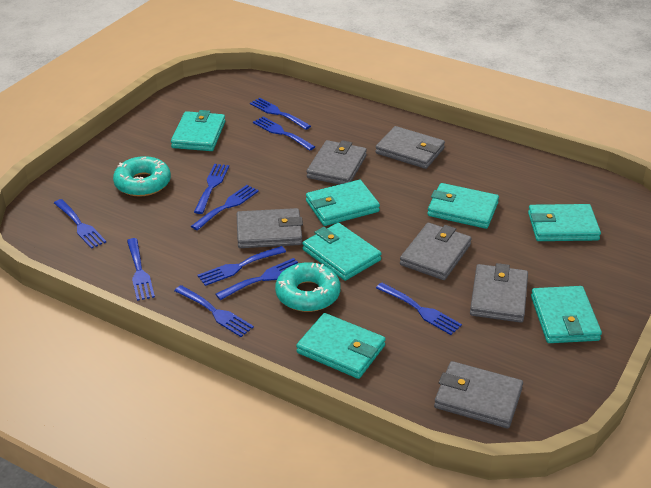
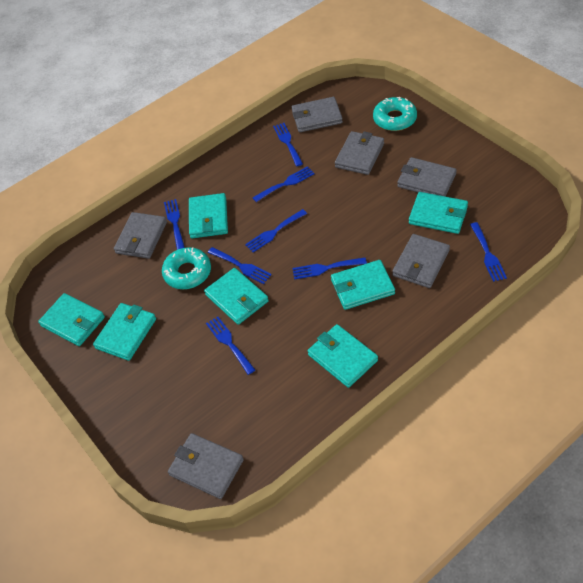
blue fork: [54,199,106,249] [127,238,155,301] [174,285,254,337] [191,185,259,230] [194,164,229,214] [198,246,286,286] [216,258,298,300] [250,98,311,130] [253,116,315,151] [376,282,462,335] = 10 -> [164,199,185,250] [206,316,255,375] [208,247,271,284] [245,209,307,252] [253,166,315,202] [273,123,303,166] [292,258,367,280] [470,222,507,282] = 8

